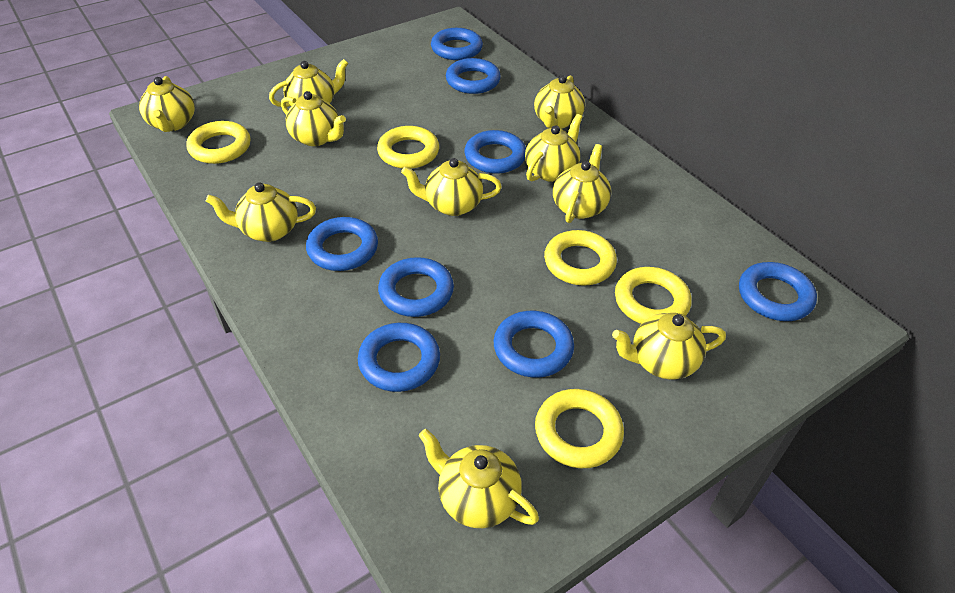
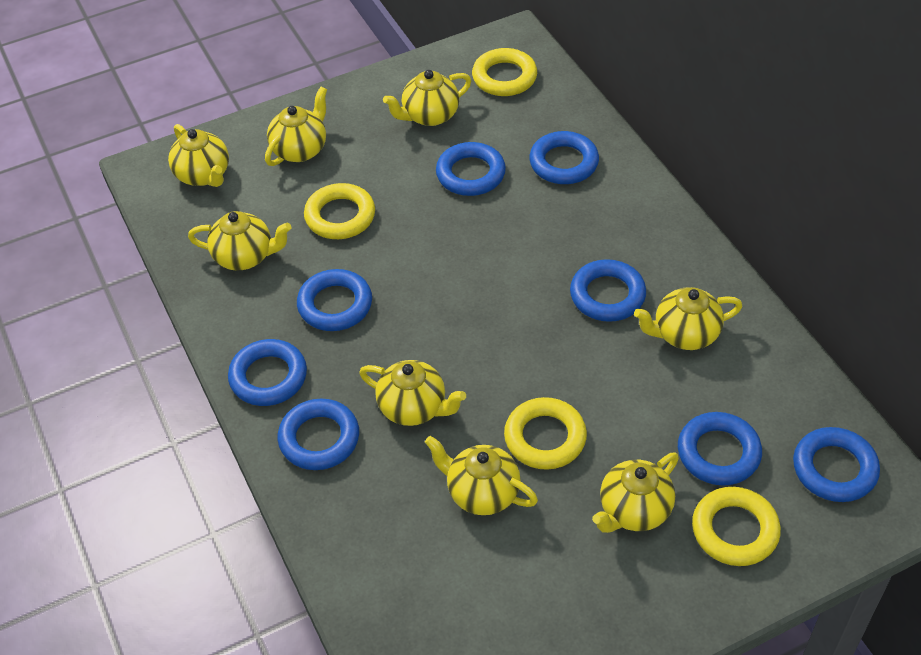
yellow ring: [186,121,250,164] [377,126,439,169] [535,389,624,468] [544,230,617,286] [615,267,692,324] = 5 -> [304,183,375,239] [472,48,537,96] [504,397,587,470] [692,487,781,566] = 4
yellow teapot: [139,76,195,132] [206,182,316,242] [269,59,348,107] [281,91,346,146] [401,158,502,216] [418,429,539,528] [525,114,583,182] [534,75,585,129] [553,144,611,223] [612,313,726,380] = 10 -> [168,124,229,187] [188,211,292,270] [265,87,327,166] [359,360,466,426] [383,70,471,126] [425,436,538,515] [592,453,679,533] [634,287,742,350] = 8

